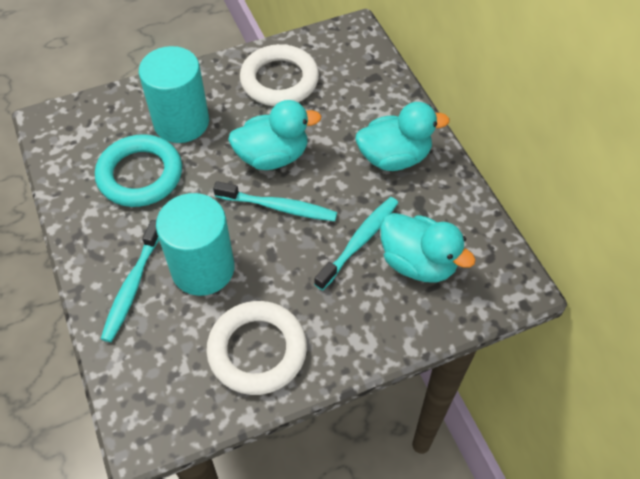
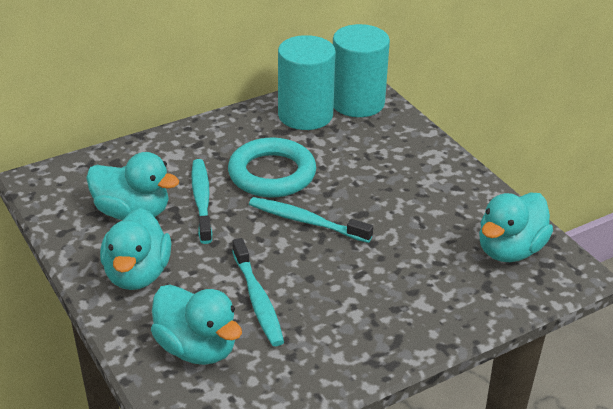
turquoise duck: [228,100,321,170] [355,102,450,171] [380,213,476,282] = 3 -> [86,152,179,220] [100,208,171,290] [151,285,242,365] [479,192,553,262] = 4
white ring: [206,301,307,395] [240,44,319,106] = 2 -> none = 0

